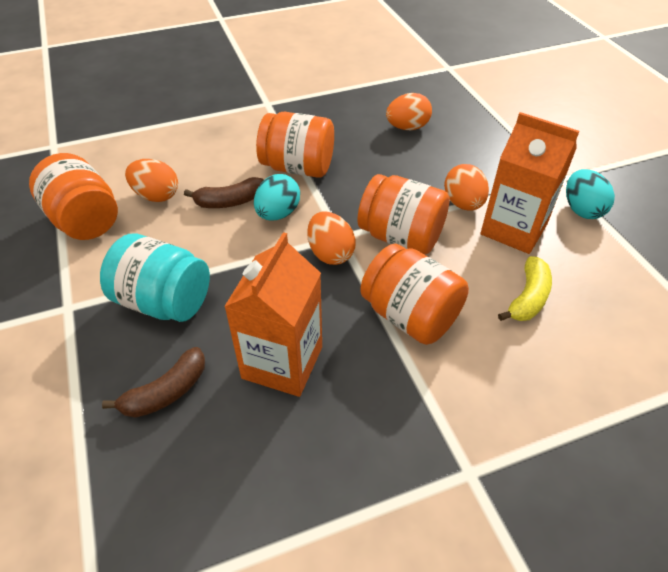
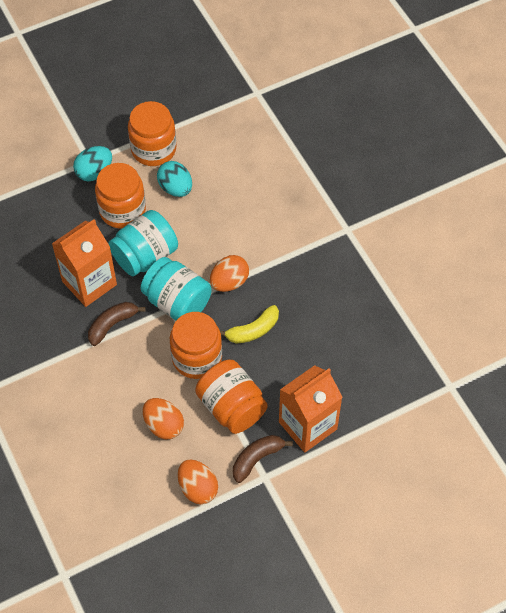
orange egg: [125,159,178,202] [307,212,356,265] [386,93,432,130] [444,164,489,211] = 4 -> [143,398,184,439] [178,460,218,504] [210,255,249,292] = 3
turquoise jar: [100,233,210,322] = 1 -> [109,210,178,276] [141,257,212,321] = 2

